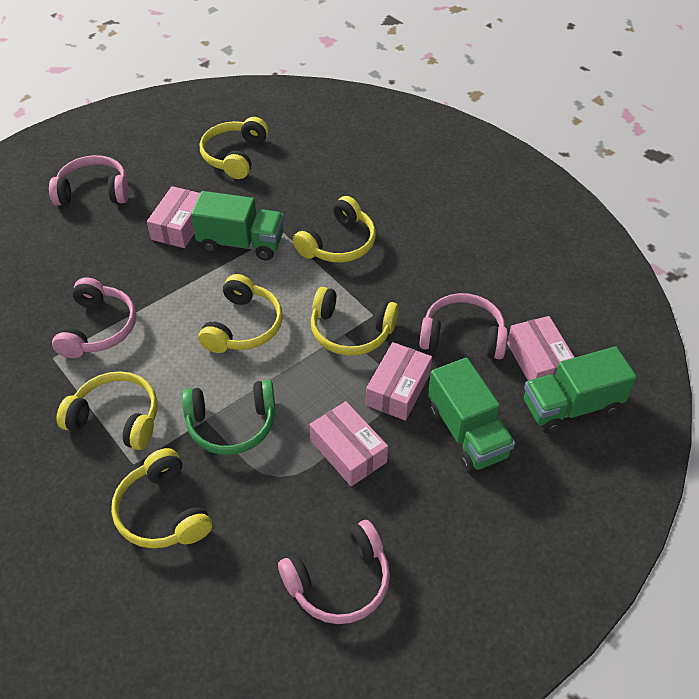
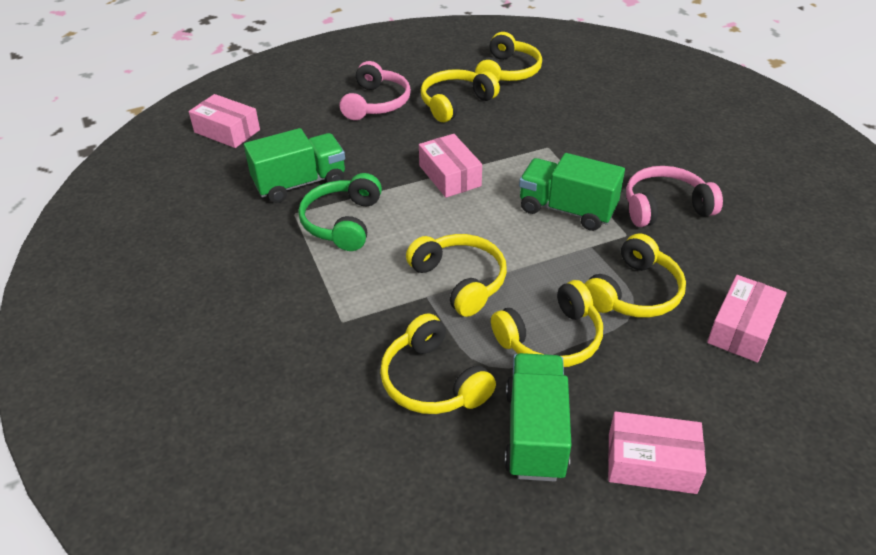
pink headphones: [49,155,129,206] [52,277,136,358] [278,520,390,624] [419,293,508,359] = 4 -> [340,61,411,120] [626,166,723,227] = 2

